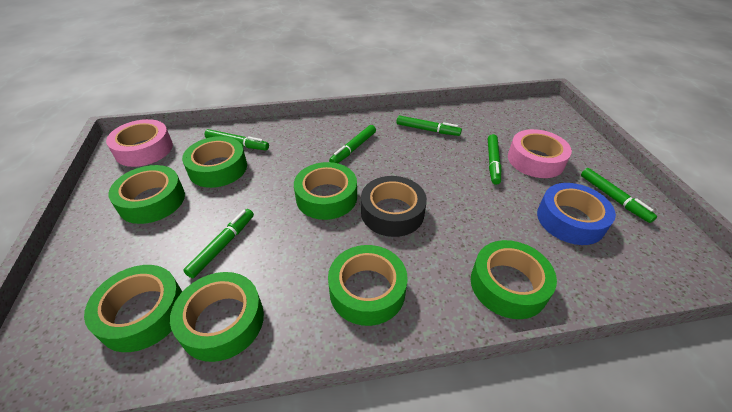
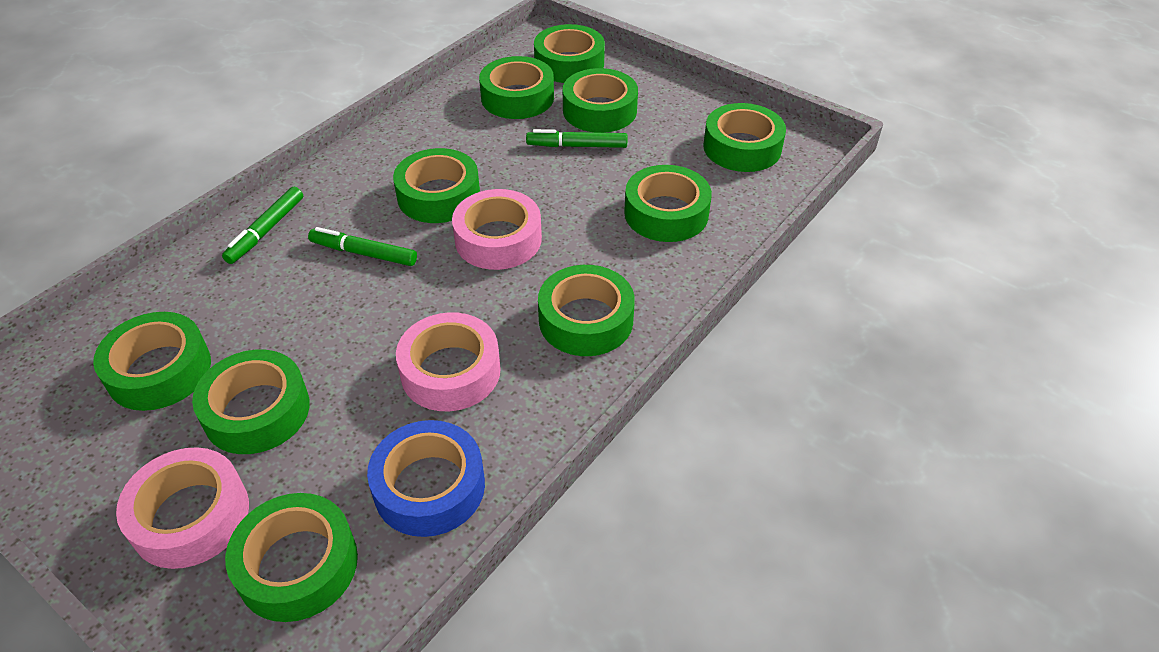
black tape: [361,176,427,237] = 1 -> none = 0
green marker: [183,209,254,278] [204,129,269,150] [329,125,376,163] [397,115,462,136] [488,134,501,185] [581,168,657,223] = 6 -> [222,187,303,264] [308,227,417,266] [526,129,628,148] = 3
green tape: [84,265,182,352] [108,165,185,224] [170,272,264,362] [182,136,247,188] [294,162,357,220] [328,245,408,326] [471,240,557,319] = 7 -> [93,312,211,411] [192,350,310,454] [225,493,358,622] [393,148,480,223] [479,56,554,119] [534,24,605,83] [538,265,635,356] [563,68,638,133] [624,165,712,242] [703,103,786,172] = 10
pink tape: [106,119,173,167] [508,129,572,178] = 2 -> [116,447,249,569] [396,312,501,411] [452,189,542,270] = 3

